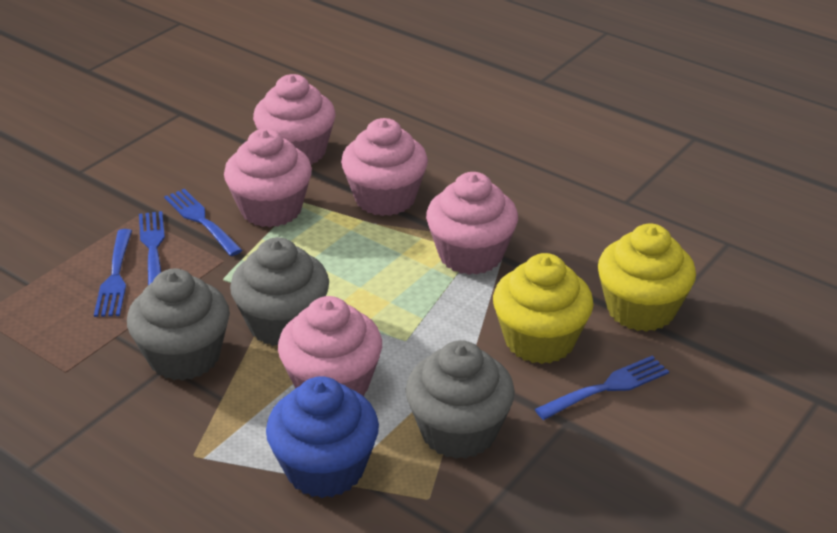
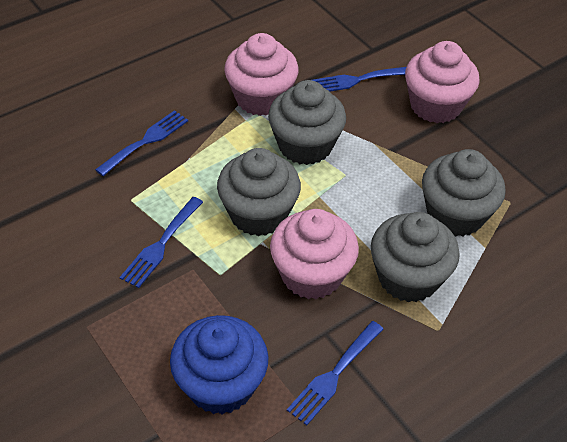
grey cupcake: [127,269,230,381] [230,237,329,346] [406,340,515,459] = 3 -> [217,148,301,236] [268,80,346,165] [371,212,460,302] [422,149,506,237] = 4
pink cupcake: [224,128,312,227] [253,74,335,165] [278,296,382,396] [341,118,428,216] [426,172,518,275] = 5 -> [224,33,299,116] [270,209,359,299] [405,41,480,123] = 3
yellow cupcake: [493,253,593,364] [598,224,696,332] = 2 -> none = 0

